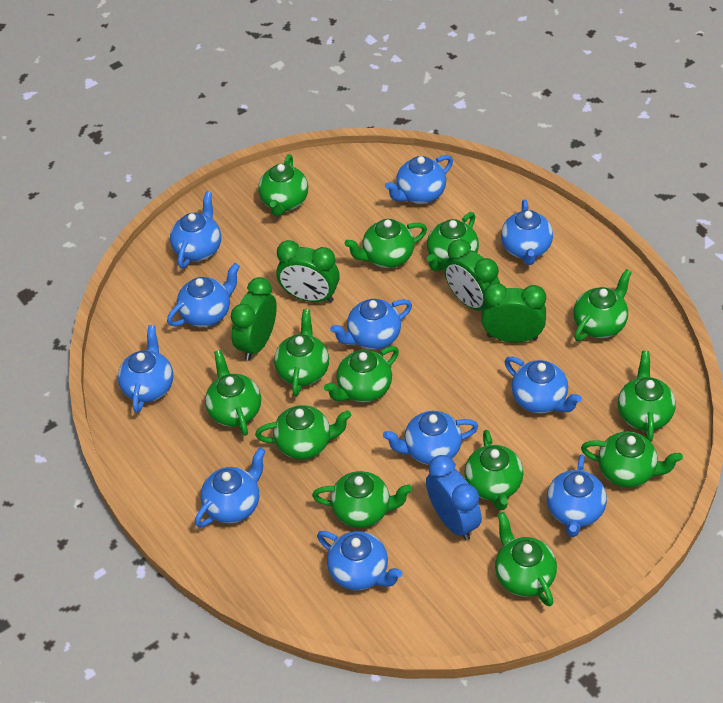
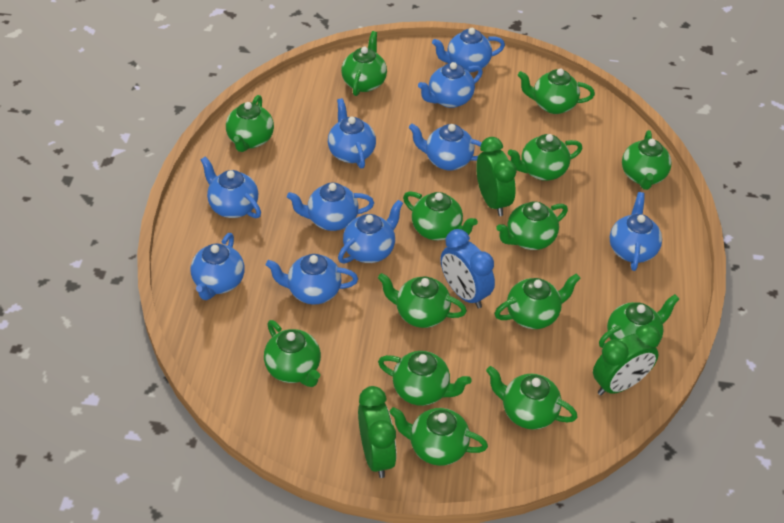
blue teapot: [118,325,173,413] [167,263,240,327] [170,191,221,268] [195,448,265,527] [317,531,402,590] [330,299,412,350] [383,411,478,465] [385,155,453,204] [501,199,553,265] [505,356,582,413] [547,454,607,537] = 11 -> [191,233,245,300] [201,156,261,218] [266,254,358,305] [287,183,374,231] [328,98,376,169] [338,200,403,263] [409,124,482,171] [418,62,483,108] [432,28,505,73] [610,192,662,271] = 10
green clock: [231,277,277,361] [276,240,340,302] [444,239,500,311] [481,283,546,342] = 4 -> [358,386,397,478] [476,137,517,216] [593,324,660,396] = 3
green teapot: [205,350,261,436] [255,405,351,459] [258,154,308,216] [274,309,329,396] [312,471,412,528] [324,346,399,402] [345,219,427,268] [427,212,479,272] [464,430,523,510] [495,512,557,606] [573,269,632,341] [581,432,683,488] [618,351,676,442] = 13 -> [226,95,274,152] [264,320,321,387] [341,31,387,96] [378,273,467,328] [378,351,471,406] [390,407,488,466] [403,191,478,240] [486,366,578,430] [495,274,581,329] [496,201,568,250] [508,134,582,181] [518,69,595,114] [599,294,679,348] [622,130,672,190] = 14

